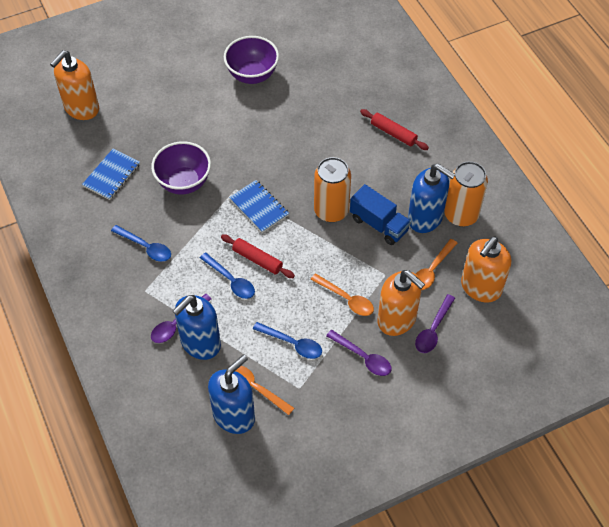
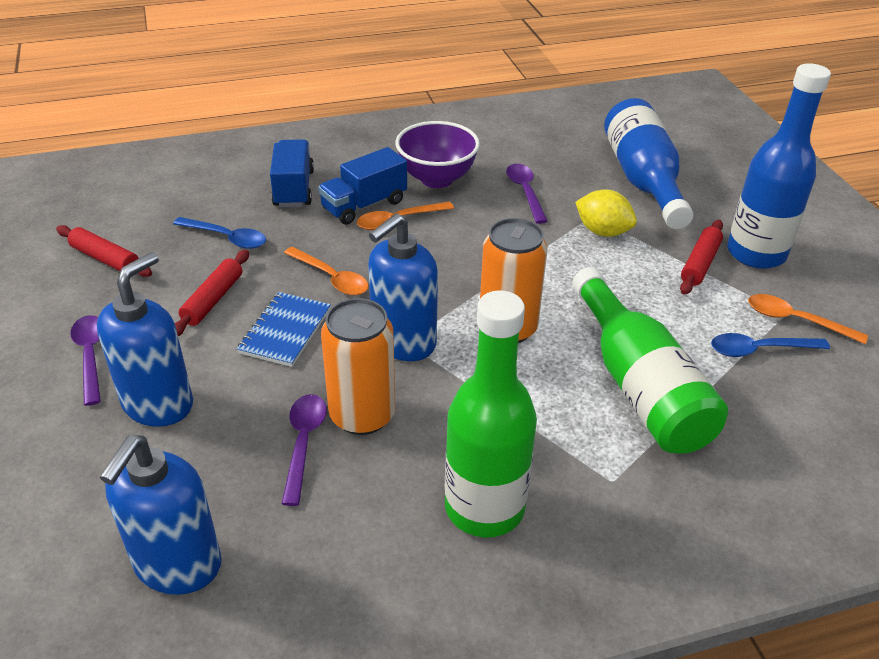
blue bottle: none = 0 -> [604,98,693,229] [727,63,831,269] = 2
blue notebook: [82,149,140,200] [229,180,289,233] = 2 -> [237,292,331,367] = 1
blue spoon: [111,225,171,262] [200,253,255,299] [253,322,322,359] = 3 -> [173,217,266,249] [711,333,830,357] = 2
blue truck: [350,184,411,245] = 1 -> [270,139,314,207] [318,147,407,225] = 2
green bottle: none = 0 -> [445,290,537,537] [572,267,728,454] = 2
orange soap dispenser: [50,50,99,120] [377,270,425,336] [461,237,511,303] = 3 -> none = 0
purple bowl: [151,141,211,195] [224,36,279,84] = 2 -> [395,121,480,188] = 1
red rolling pin: [221,234,295,278] [360,109,429,150] = 2 -> [56,225,152,277] [175,250,249,336] [680,220,723,295] = 3
yellow lemon: none = 0 -> [575,190,637,237] = 1

